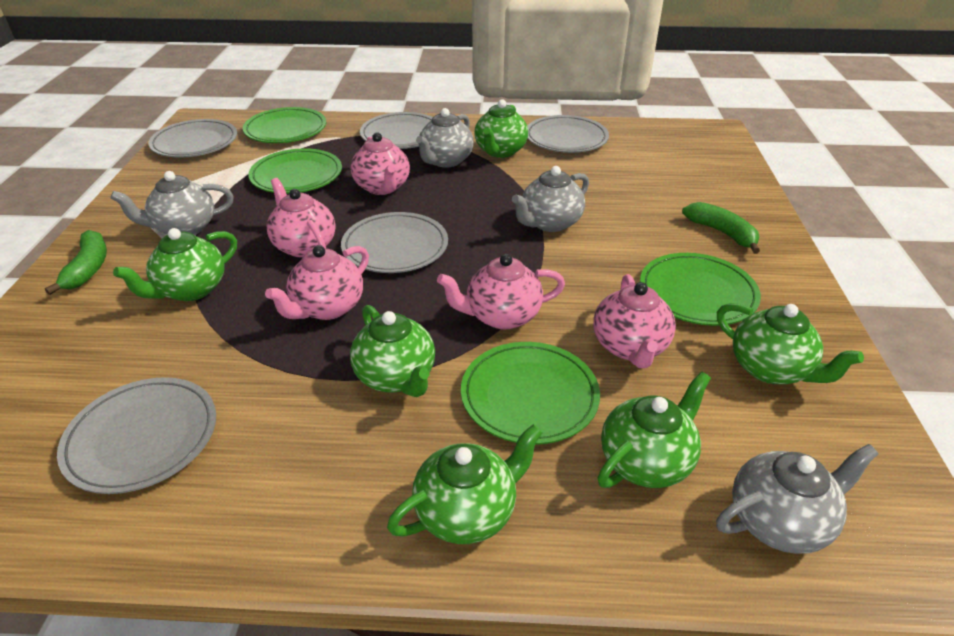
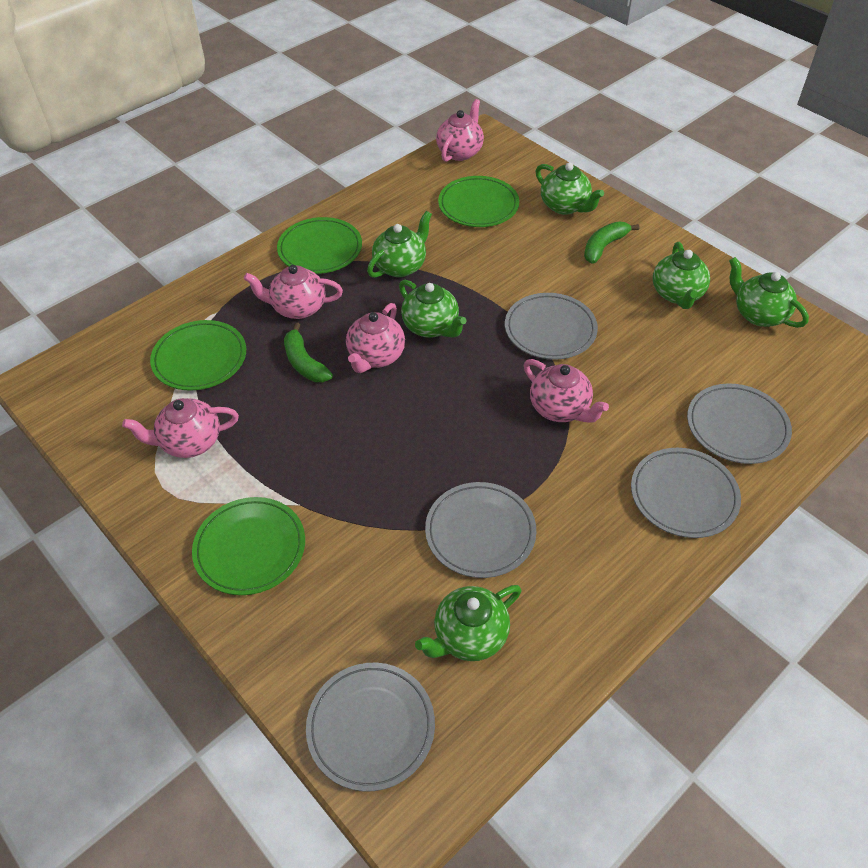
grey teapot: [111,171,234,235] [416,108,474,167] [512,166,589,232] [716,444,879,554] = 4 -> none = 0

